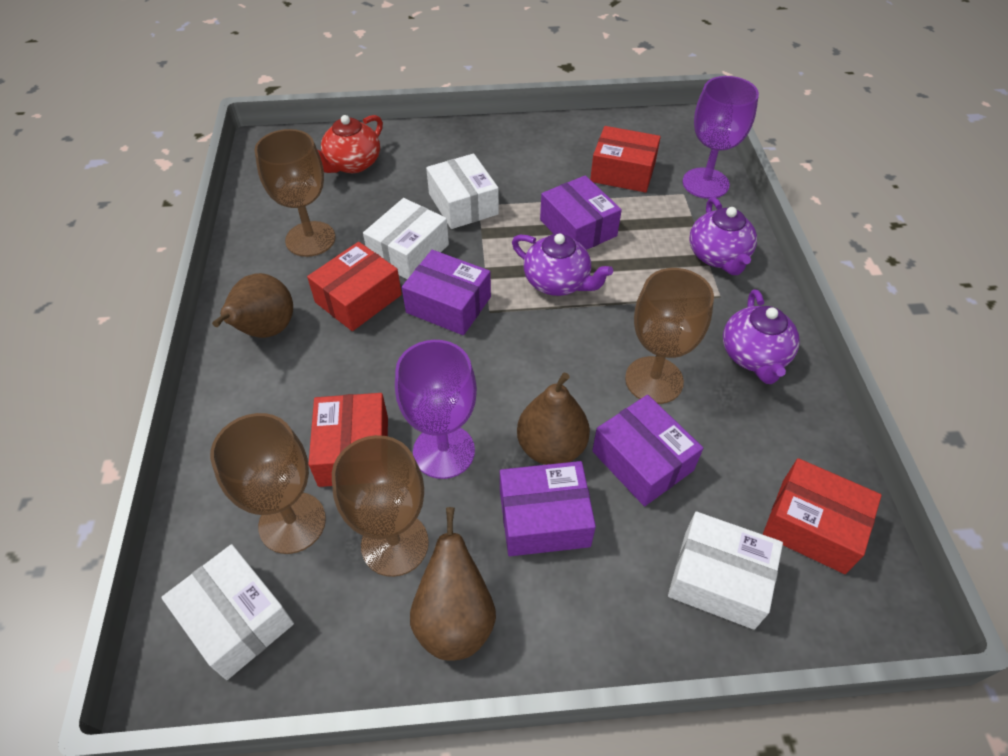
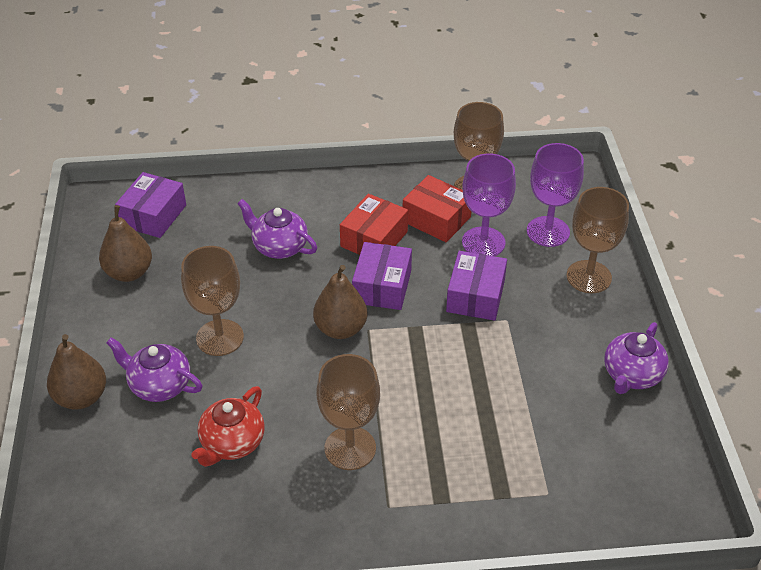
purple box: [402,250,491,335] [500,461,596,556] [540,175,622,250] [592,395,703,506] = 4 -> [115,172,186,238] [352,242,412,310] [446,251,507,321] = 3
red box: [307,242,402,331] [309,393,388,487] [590,126,661,193] [763,458,882,574] = 4 -> [340,194,408,255] [403,175,471,242] = 2
white box: [161,544,294,680] [363,198,449,279] [426,154,499,229] [668,512,783,630] = 4 -> none = 0

